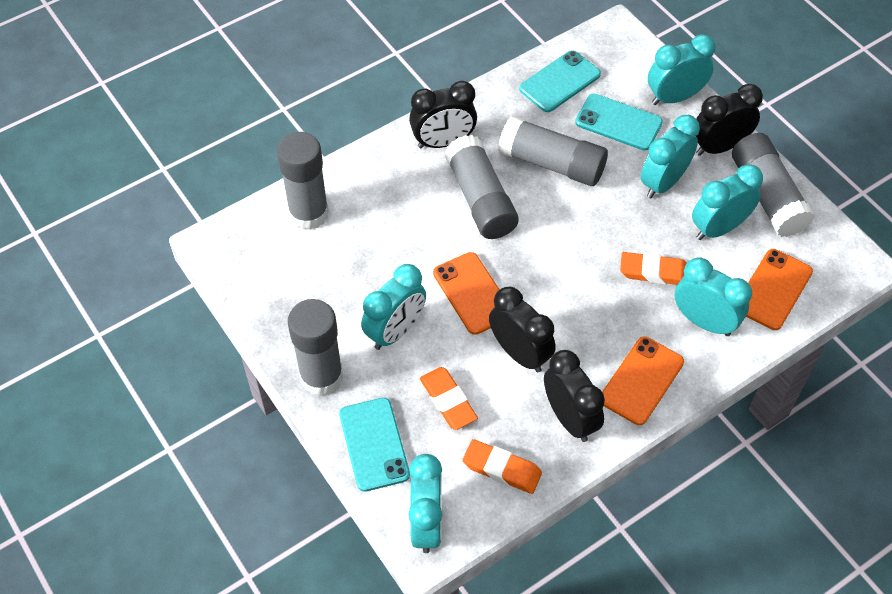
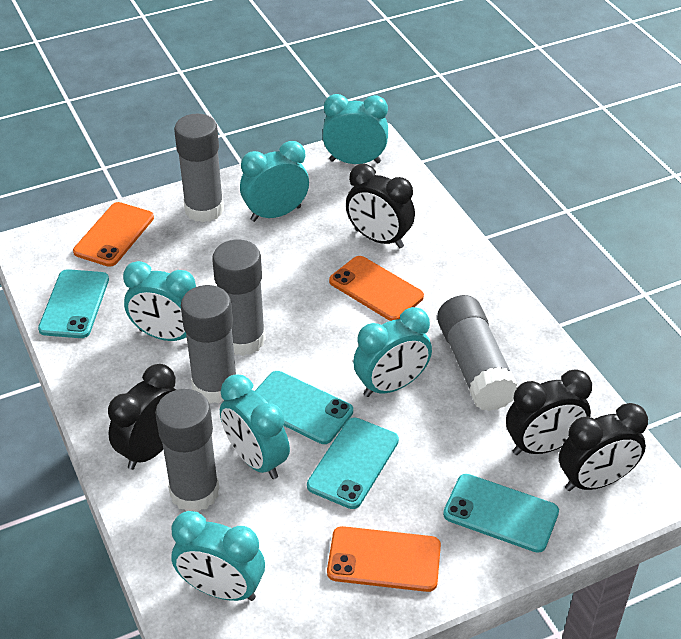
orange eraser: [420,367,478,430] [462,439,542,494] [620,252,687,285] = 3 -> none = 0
turquoise phone: [339,398,410,492] [519,50,601,112] [575,94,663,150] = 3 -> [38,269,109,338] [255,371,353,444] [307,417,399,509] [443,474,559,553] = 4

